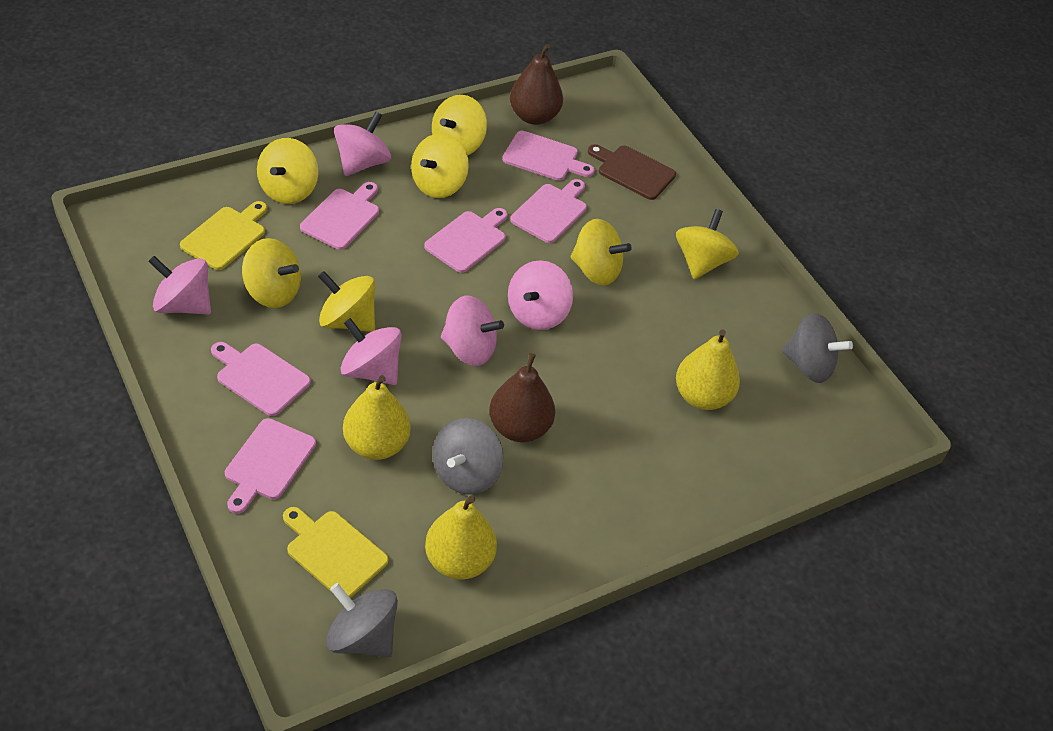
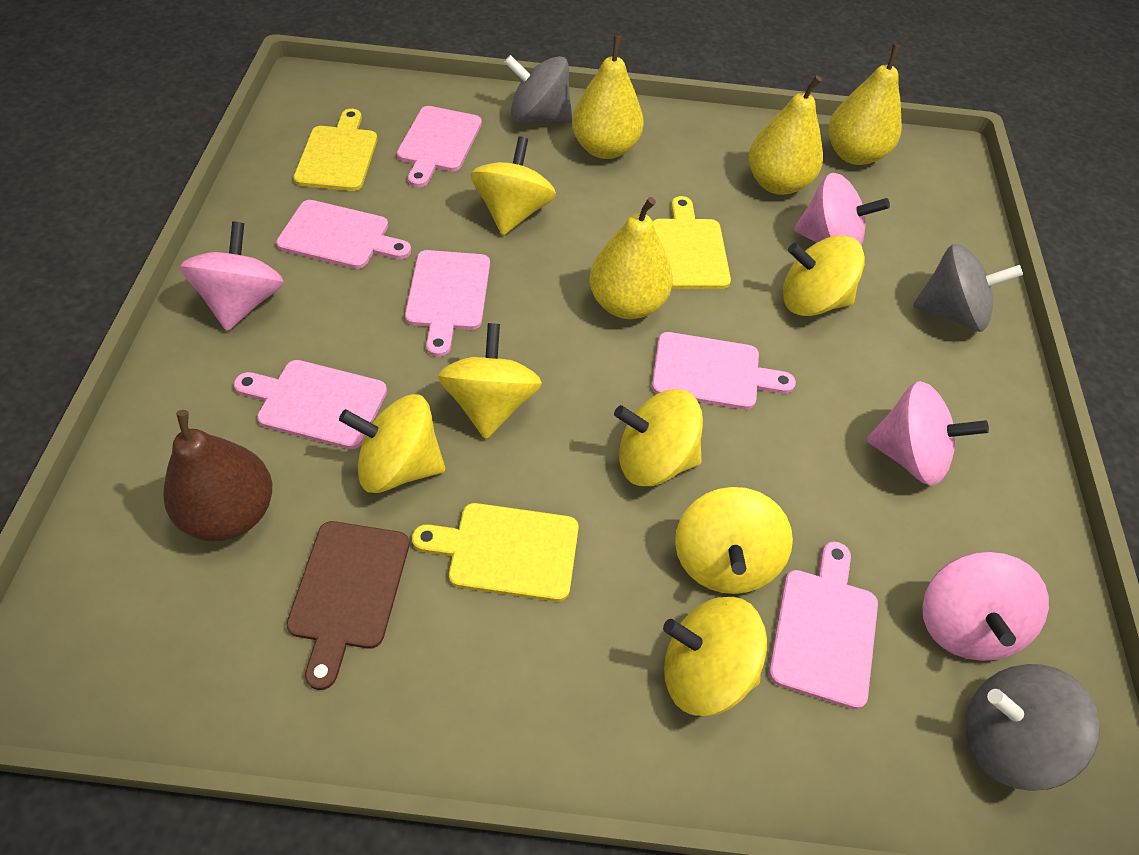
brown pear: [489,353,555,442] [510,44,563,125] = 2 -> [163,410,272,541] = 1
pink spinning top: [148,256,211,315] [334,112,391,176] [341,318,402,385] [441,295,504,366] [508,260,573,330] = 5 -> [180,221,284,331] [794,173,890,246] [866,381,989,486] [922,552,1049,661] = 4
yellow cutting board: [180,201,267,270] [283,507,389,598] = 2 -> [293,109,377,191] [412,503,579,602] [653,196,731,289] = 3
yellow pear: [343,375,411,460] [425,496,497,579] [676,330,740,410] = 3 -> [572,35,644,159] [589,197,673,319] [748,75,823,195] [829,44,902,165] = 4

